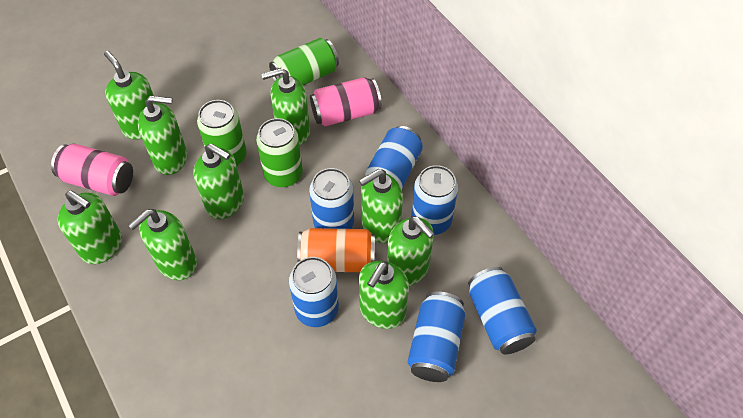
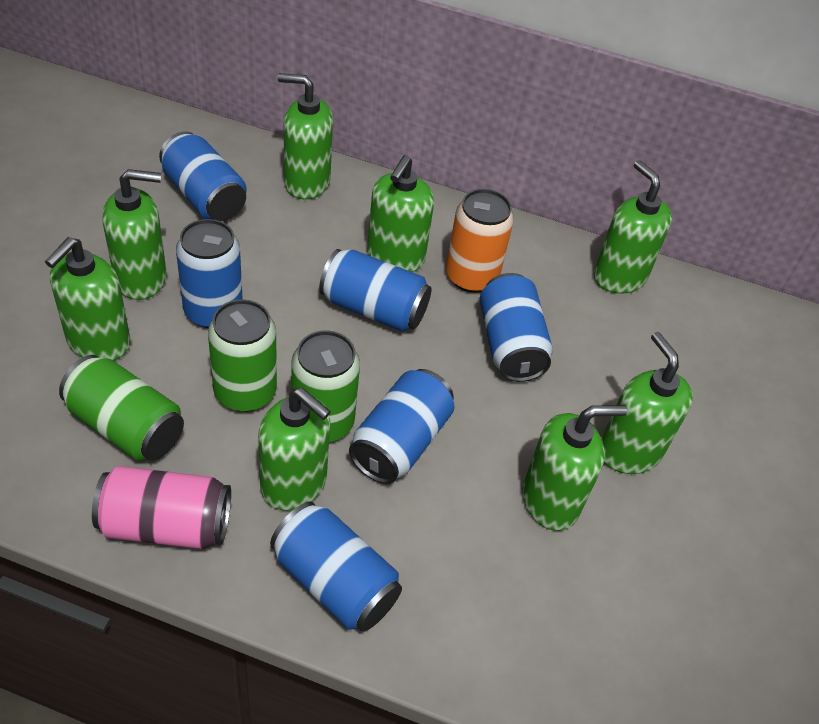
green soap dispenser: [58,190,122,264] [104,51,154,140] [128,209,197,280] [138,96,187,175] [193,144,244,219] [261,68,310,145] [359,169,403,243] [359,261,409,329] [387,216,434,286] = 9 -> [45,237,130,361] [102,169,167,300] [258,388,331,511] [278,73,333,199] [367,155,434,272] [522,405,627,531] [594,160,672,294] [601,332,693,474] = 8
pink can: [51,144,133,196] [310,77,382,126] = 2 -> [92,466,231,549] = 1

